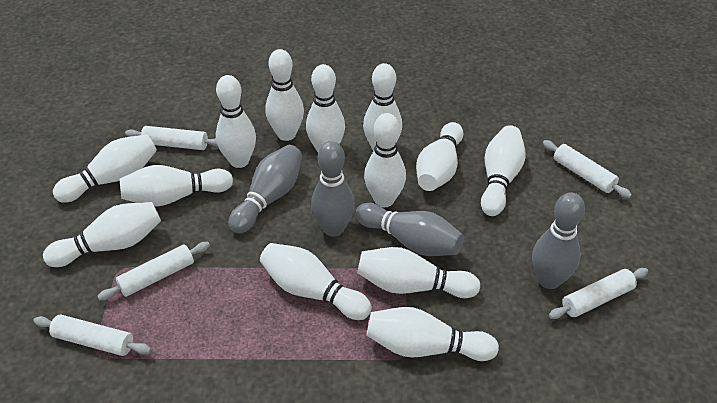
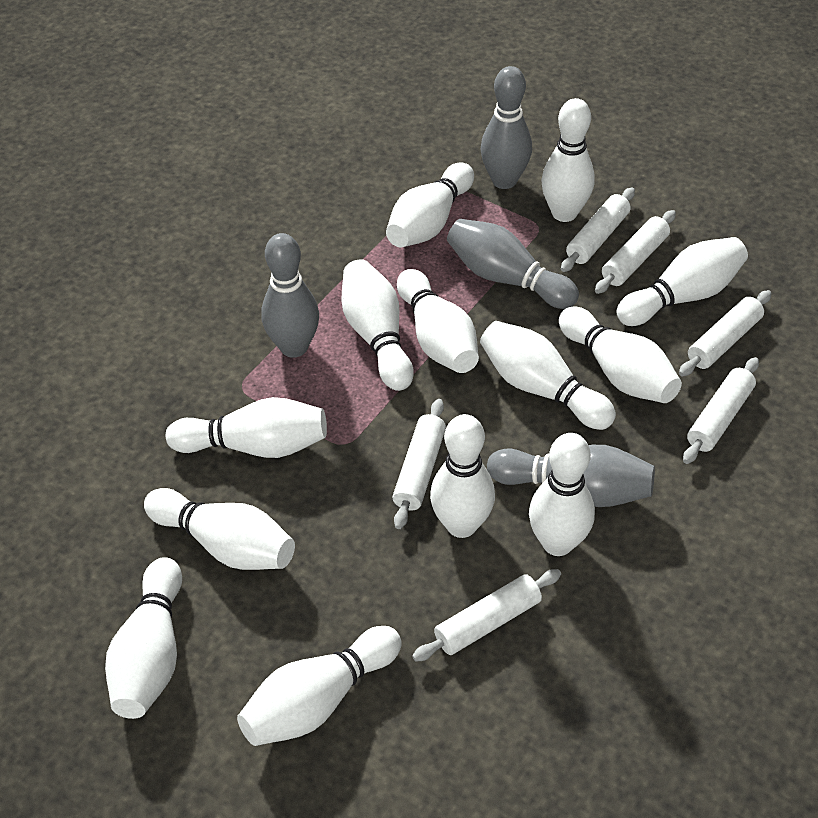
white rolling pin: [33,315,151,356] [97,242,210,300] [125,126,218,150] [543,140,632,198] [549,268,648,319] = 5 -> [392,399,446,529] [412,569,561,662] [561,188,635,272] [595,210,676,294] [679,290,772,376] [683,357,759,464] = 6

